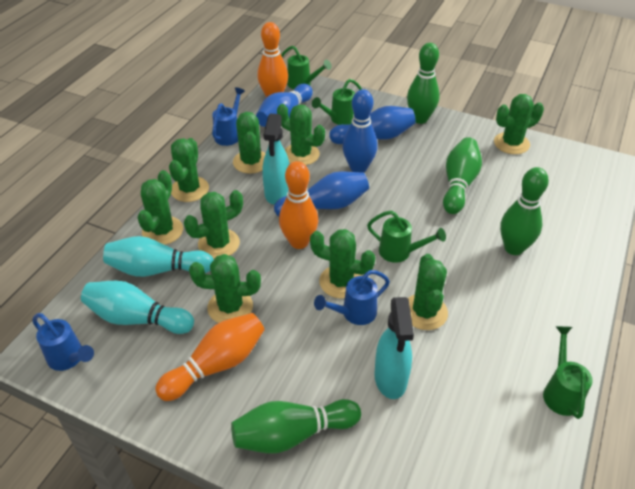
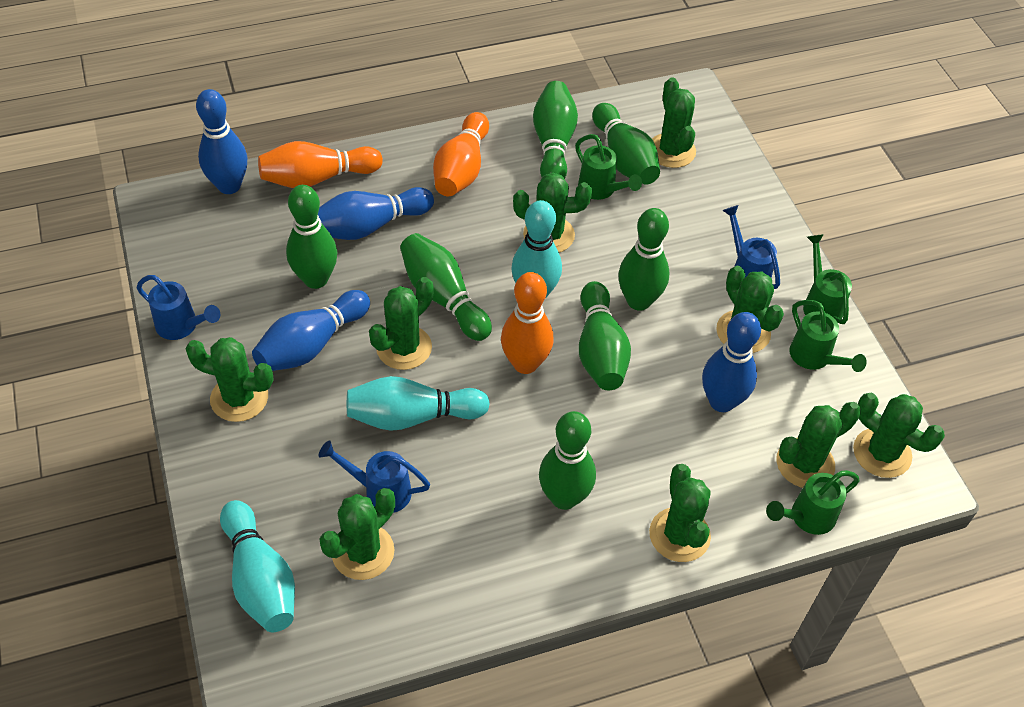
green bowling pin: [231,399,361,453] [407,43,440,124] [443,137,482,214] [500,167,549,255] = 4 -> [286,185,337,289] [400,233,492,341] [533,81,578,179] [539,411,596,510] [579,281,631,390] [592,103,660,185] [618,208,669,311] = 7
turquoise bowling pin: [81,281,194,334] [103,236,214,277] = 2 -> [220,500,295,632] [347,376,490,431] [511,200,562,299] = 3
turquoise spray bottle: [262,114,289,205] [375,297,414,399] = 2 -> none = 0

